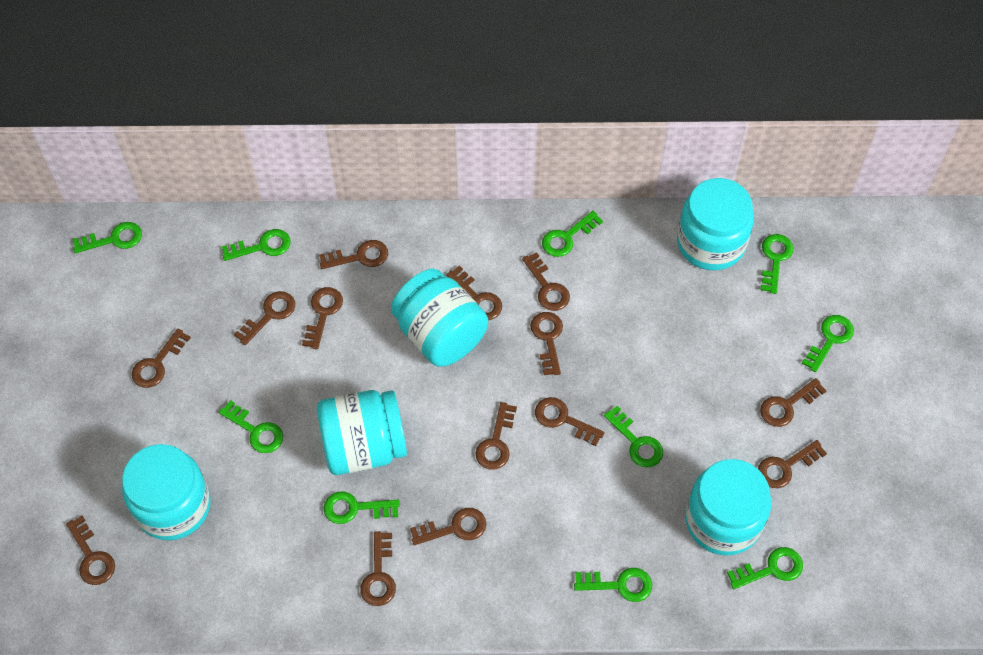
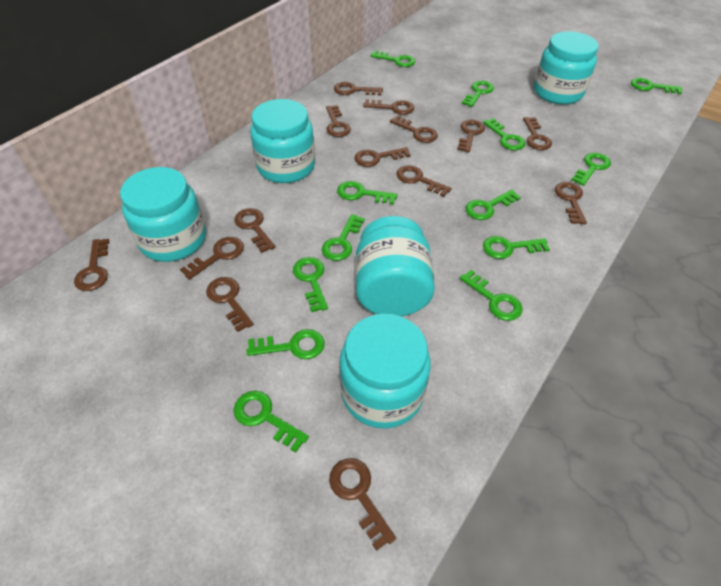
green key: [73,222,142,253] [219,400,283,453] [222,229,291,261] [324,491,400,524] [542,211,603,257] [574,568,652,602] [604,406,663,467] [727,547,803,589] [761,234,793,294] [802,315,854,372] = 10 -> [233,391,309,453] [247,329,325,359] [293,257,328,312] [322,214,365,261] [337,181,397,205] [370,51,415,67] [460,270,523,321] [461,81,494,107] [465,189,521,220] [483,118,525,150] [483,236,550,259] [572,153,611,186] [631,78,682,94] = 13

